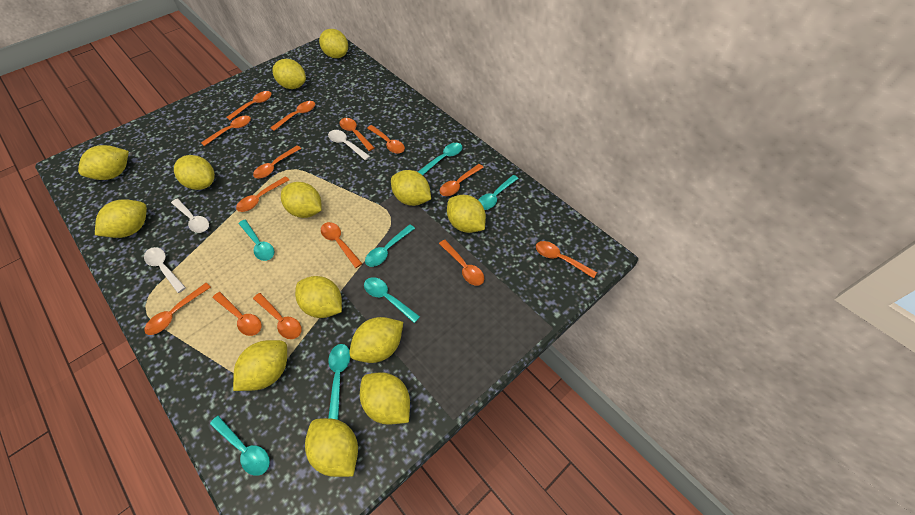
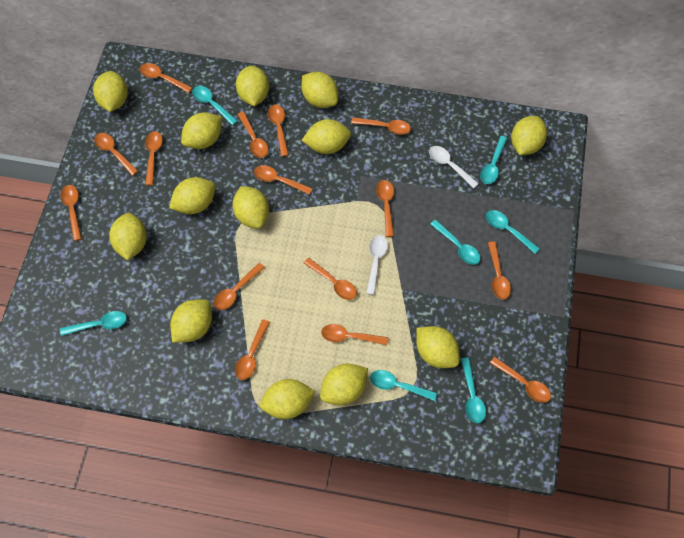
orange spoon: [144,283,211,335] [201,116,251,146] [213,292,262,336] [226,91,272,120] [236,176,289,212] [253,146,301,178] [253,293,302,339] [270,101,315,131] [321,222,363,268] [339,118,374,151] [367,125,405,154] [439,240,484,286] [440,164,484,196] [536,241,597,278] = 14 -> [61,185,82,241] [94,133,138,176] [140,63,192,93] [145,131,163,186] [213,263,265,310] [235,319,270,380] [237,112,268,158] [254,165,313,195] [268,105,289,157] [304,258,357,300] [321,324,388,345] [351,117,411,135] [376,180,394,237] [488,242,511,300] [490,357,551,403] = 15
white spoon: [144,247,186,293] [171,198,209,233] [328,130,370,160] = 3 -> [366,235,388,295] [429,146,479,188] = 2

